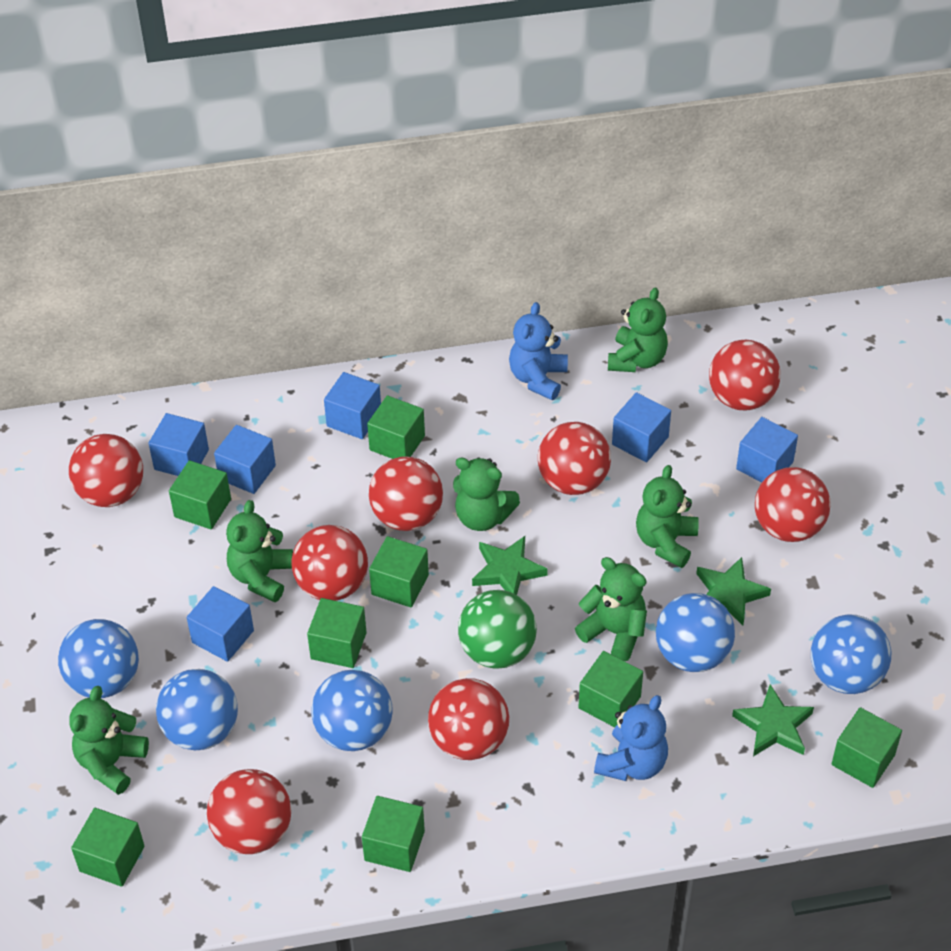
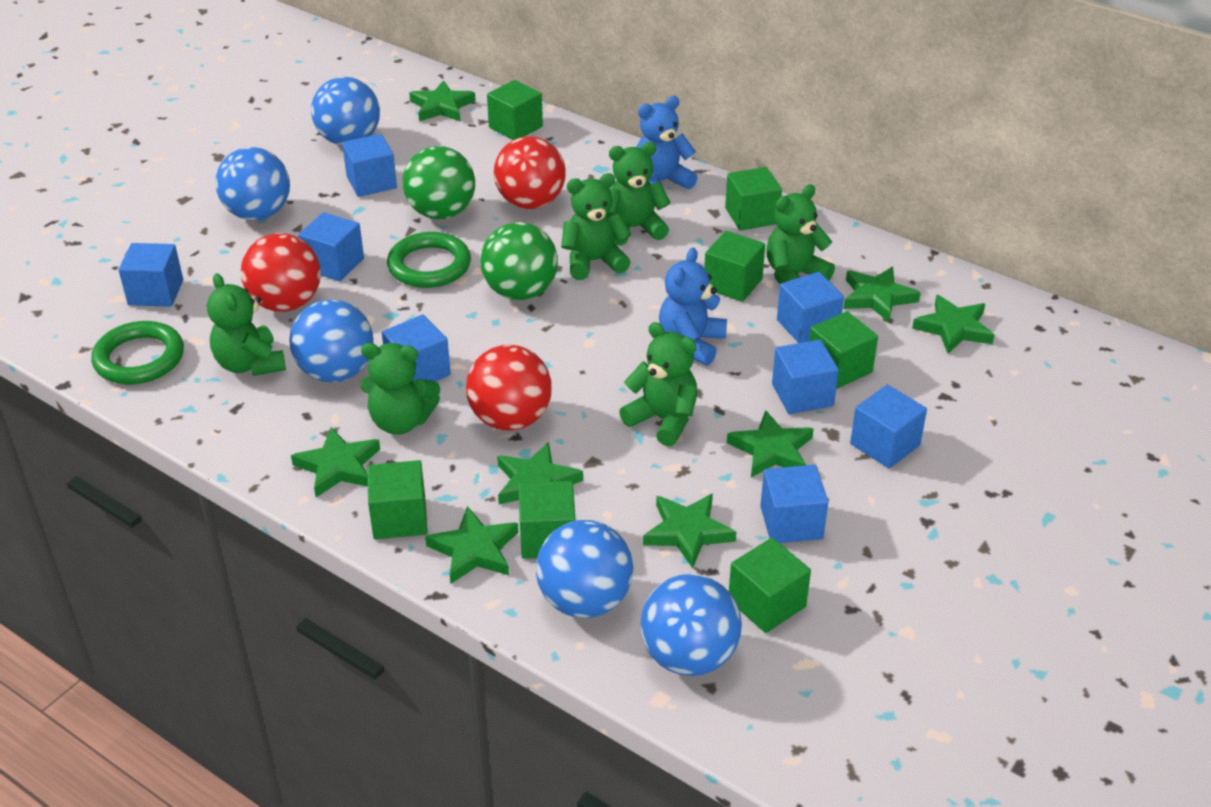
blue cube: [148,413,209,476] [187,586,254,662] [214,425,276,494] [324,372,381,439] [612,392,671,462] [736,417,798,482] = 6 -> [119,243,183,307] [298,212,364,281] [342,134,397,197] [382,315,451,382] [760,465,828,543] [772,340,839,414] [777,272,844,343] [850,385,927,469] = 8
green ball: [458,590,537,669] = 1 -> [403,146,475,219] [480,222,558,300] = 2
green cube: [71,808,144,887] [169,460,231,529] [307,598,367,668] [362,796,425,872] [367,395,425,459] [369,536,429,607] [578,651,643,727] [832,707,902,788] = 8 -> [367,460,427,539] [487,80,543,140] [519,481,576,559] [704,231,765,302] [725,167,782,231] [729,538,811,633] [809,311,878,389] = 7
green ring: none = 0 -> [91,321,184,384] [387,232,471,288] = 2
green star: [472,536,548,595] [696,557,771,625] [732,684,814,756] = 3 -> [291,427,380,497] [409,80,475,121] [425,506,519,584] [497,442,583,504] [643,494,736,568] [727,410,814,478] [843,267,921,322] [912,295,995,354] = 8
red ball: [69,434,143,507] [207,769,291,854] [291,525,368,601] [369,456,443,531] [428,678,509,760] [538,422,611,495] [709,340,780,410] [755,467,831,542] = 8 -> [241,233,321,312] [466,345,552,431] [494,136,566,209] = 3

